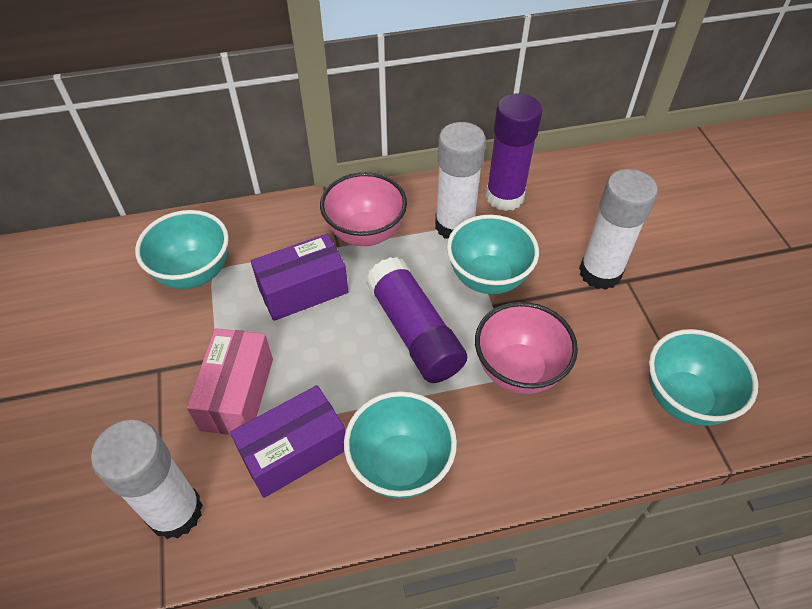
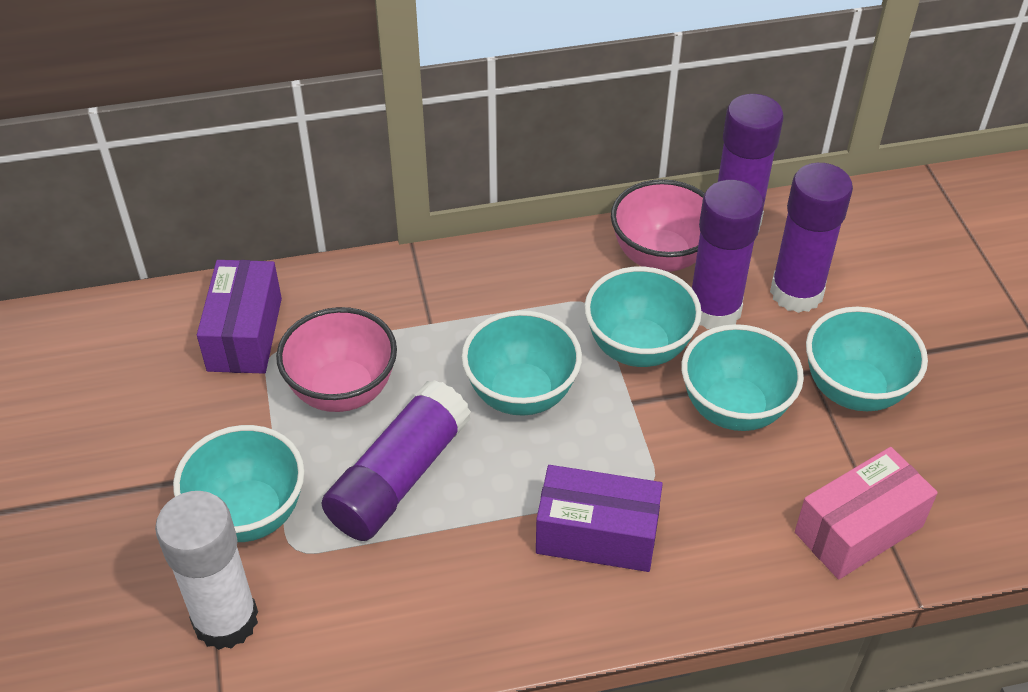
purple glue stick: [366,257,467,383] [486,93,542,211] = 2 -> [321,380,471,541] [692,180,764,329] [718,94,783,232] [770,163,853,313] = 4
turquoise bowl: [135,210,229,289] [344,391,457,499] [447,215,539,294] [649,329,758,426] = 4 -> [173,425,304,542] [462,310,582,416] [584,267,702,367] [681,324,804,431] [806,307,928,411] = 5
white glue stick: [91,420,203,539] [435,122,486,238] [579,169,658,290] = 3 -> [155,491,258,650] = 1

